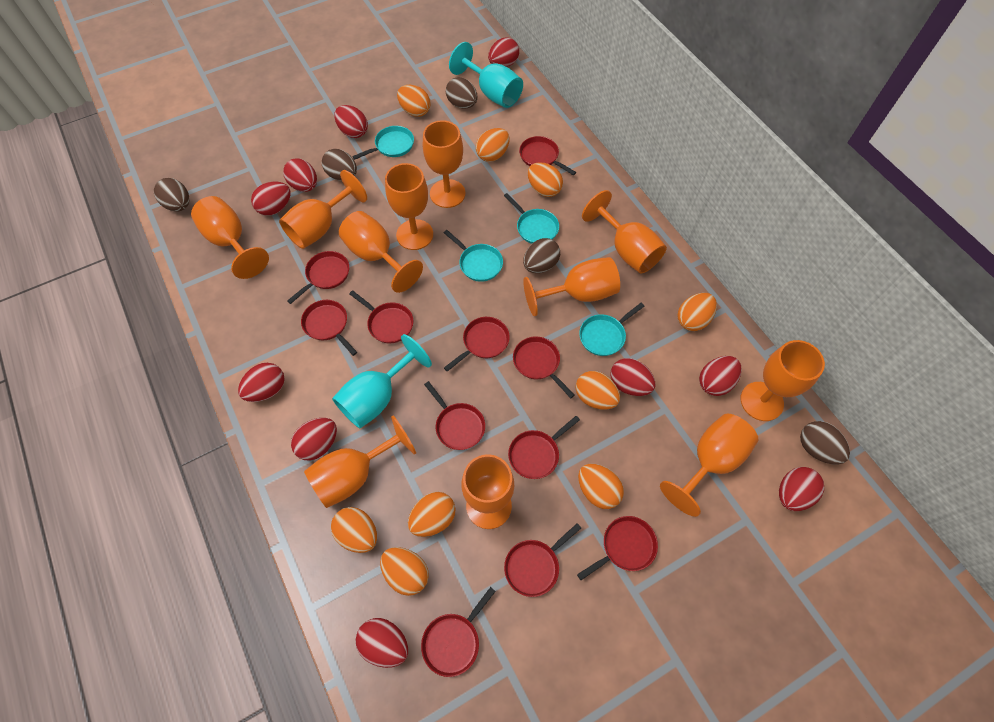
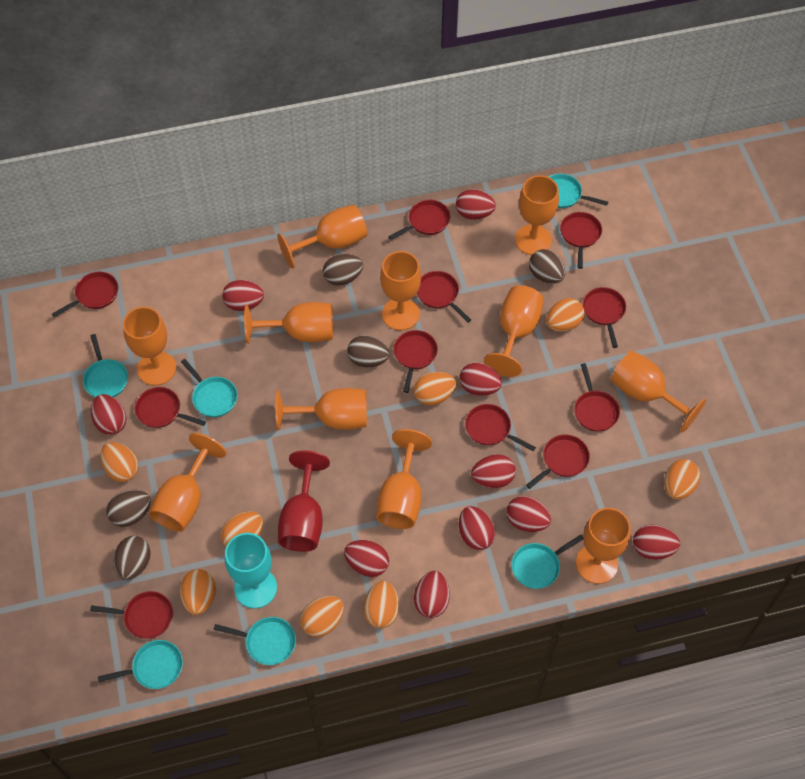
orange egg: [331,507,377,553] [380,547,429,596] [397,85,431,117] [408,492,456,537] [476,128,510,162] [528,162,563,197] [576,371,620,410] [578,464,624,509] [677,293,717,331] = 9 -> [100,442,139,482] [180,569,216,615] [221,511,263,546] [300,596,344,637] [363,581,399,628] [414,372,456,406] [546,298,584,332] [664,459,700,500] = 8
red goblet: none = 0 -> [278,450,330,552] = 1
turquoise goblet: [332,334,432,428] [449,42,523,108] = 2 -> [225,533,277,609] = 1
turquoise pan: [352,126,414,160] [444,230,503,282] [504,193,559,244] [579,303,644,356] = 4 -> [83,334,128,397] [98,640,183,689] [181,359,238,417] [214,617,296,665] [511,535,584,589] [549,174,608,208] = 6

